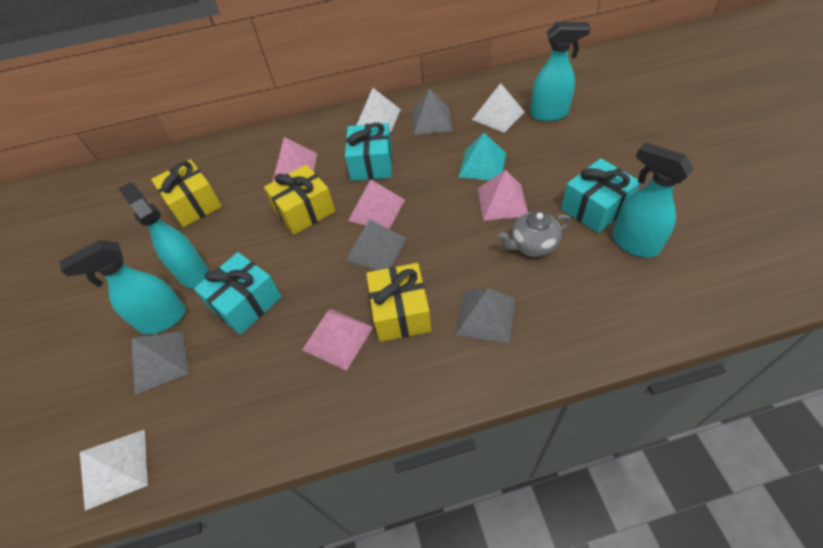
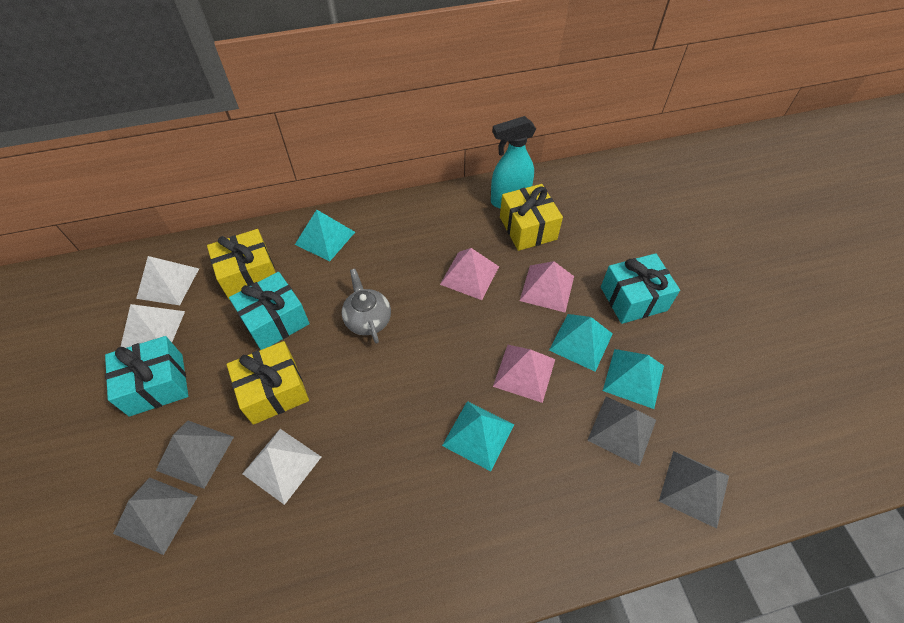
pink pyramid: [273,137,317,182] [302,309,373,371] [348,179,405,229] [478,170,528,221] = 4 -> [440,248,499,300] [493,345,555,403] [520,261,574,313] = 3
turquoise pyramid: [458,133,506,180] = 1 -> [295,210,355,261] [442,401,514,471] [549,314,613,372] [603,349,664,409] = 4
turquoise spray bottle: [59,240,186,334] [118,182,209,289] [530,22,591,121] [612,143,693,258] = 4 -> [491,116,536,209] = 1

